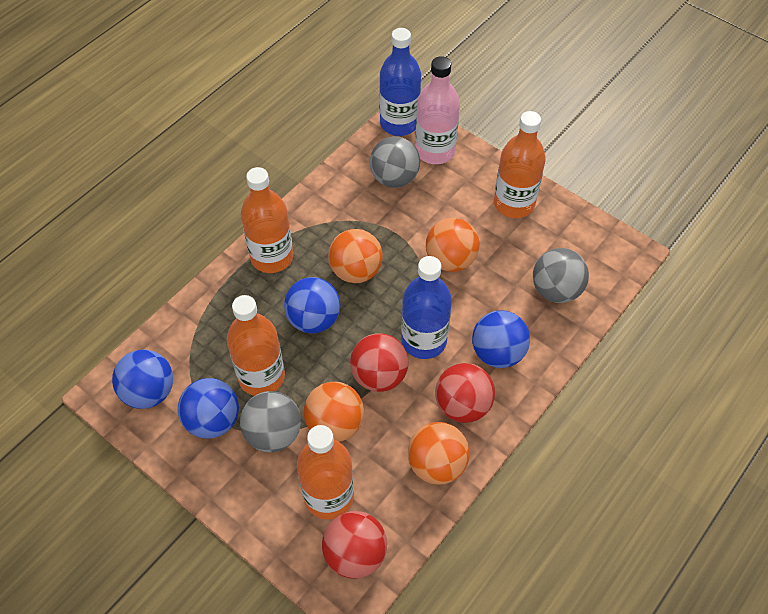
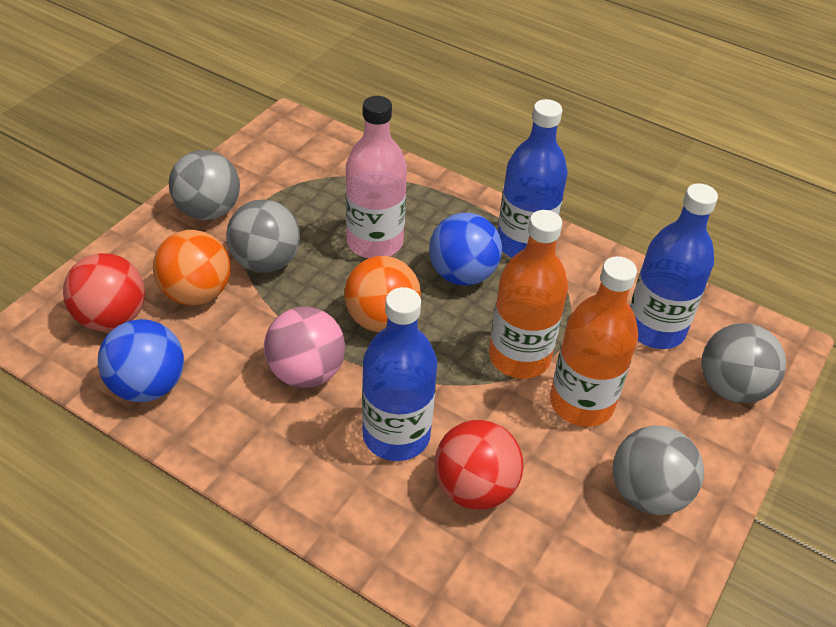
blue ball: [112,350,173,409] [178,378,239,439] [284,277,340,334] [472,310,530,368] = 4 -> [98,319,184,402] [429,213,502,286] = 2
blue bottle: [379,28,421,136] [401,256,452,359] = 2 -> [362,287,437,461] [498,99,568,258] [630,183,718,349] = 3
grey ball: [240,391,301,452] [370,136,420,188] [533,248,589,303] = 3 -> [169,150,240,220] [226,200,300,273] [613,425,704,515] [702,323,786,403] = 4
orange ball: [304,382,364,442] [328,229,383,283] [408,422,470,485] [426,218,480,272] = 4 -> [153,230,231,305] [344,256,421,332] = 2
orange bottle: [227,295,285,396] [241,167,293,273] [297,425,354,519] [494,111,546,218] = 4 -> [489,210,568,379] [550,256,638,427] = 2
pink ball: none = 0 -> [264,307,345,388] = 1
red ball: [322,511,387,579] [350,333,409,392] [435,363,495,423] = 3 -> [63,253,145,331] [434,420,523,509] = 2

